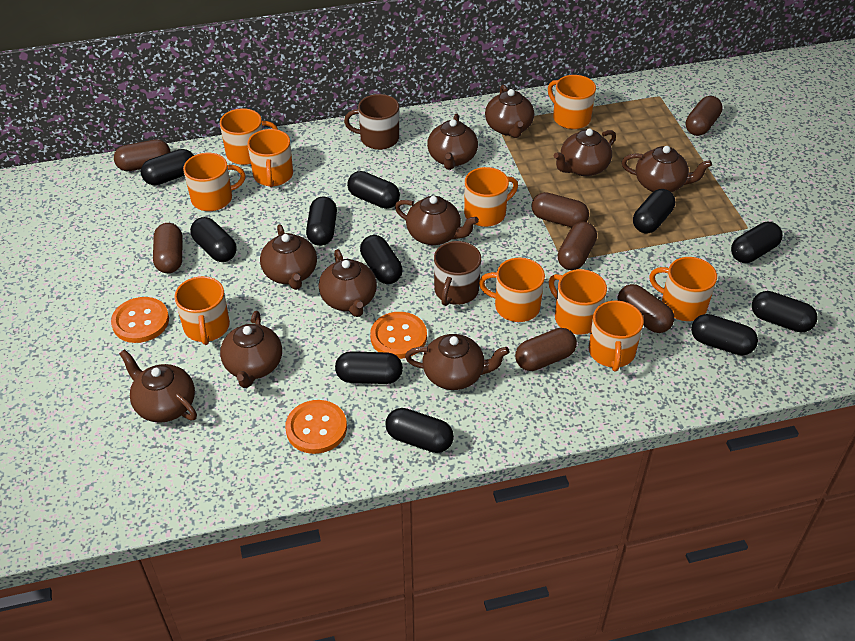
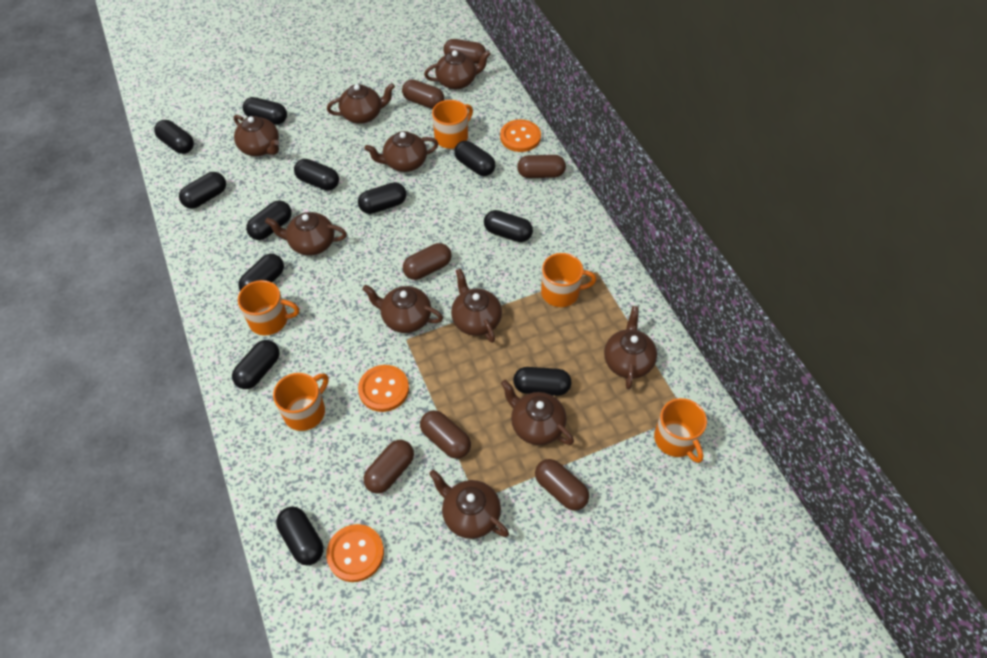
black capsule: [141,149,194,185] [190,217,237,262] [306,196,337,246] [335,351,403,384] [347,171,400,209] [360,235,403,284] [386,408,454,453] [633,189,675,234] [691,314,758,355] [731,222,783,263] [752,291,818,332] = 11 -> [154,120,194,154] [179,172,226,209] [232,340,280,389] [238,254,284,291] [243,97,287,125] [246,200,292,240] [276,507,323,565] [294,159,339,191] [358,182,407,214] [454,141,495,176] [484,210,533,242] [513,367,571,396] = 12
brown mug: [344,94,399,150] [434,241,481,306] = 2 -> none = 0
orange mug: [174,276,230,345] [183,153,246,211] [220,108,278,165] [247,129,293,187] [464,167,518,227] [479,258,545,322] [548,75,596,129] [549,269,607,335] [589,301,644,372] [649,257,717,321] = 10 -> [238,280,299,335] [273,373,328,431] [432,100,473,149] [541,253,596,307] [654,398,707,463] = 5

